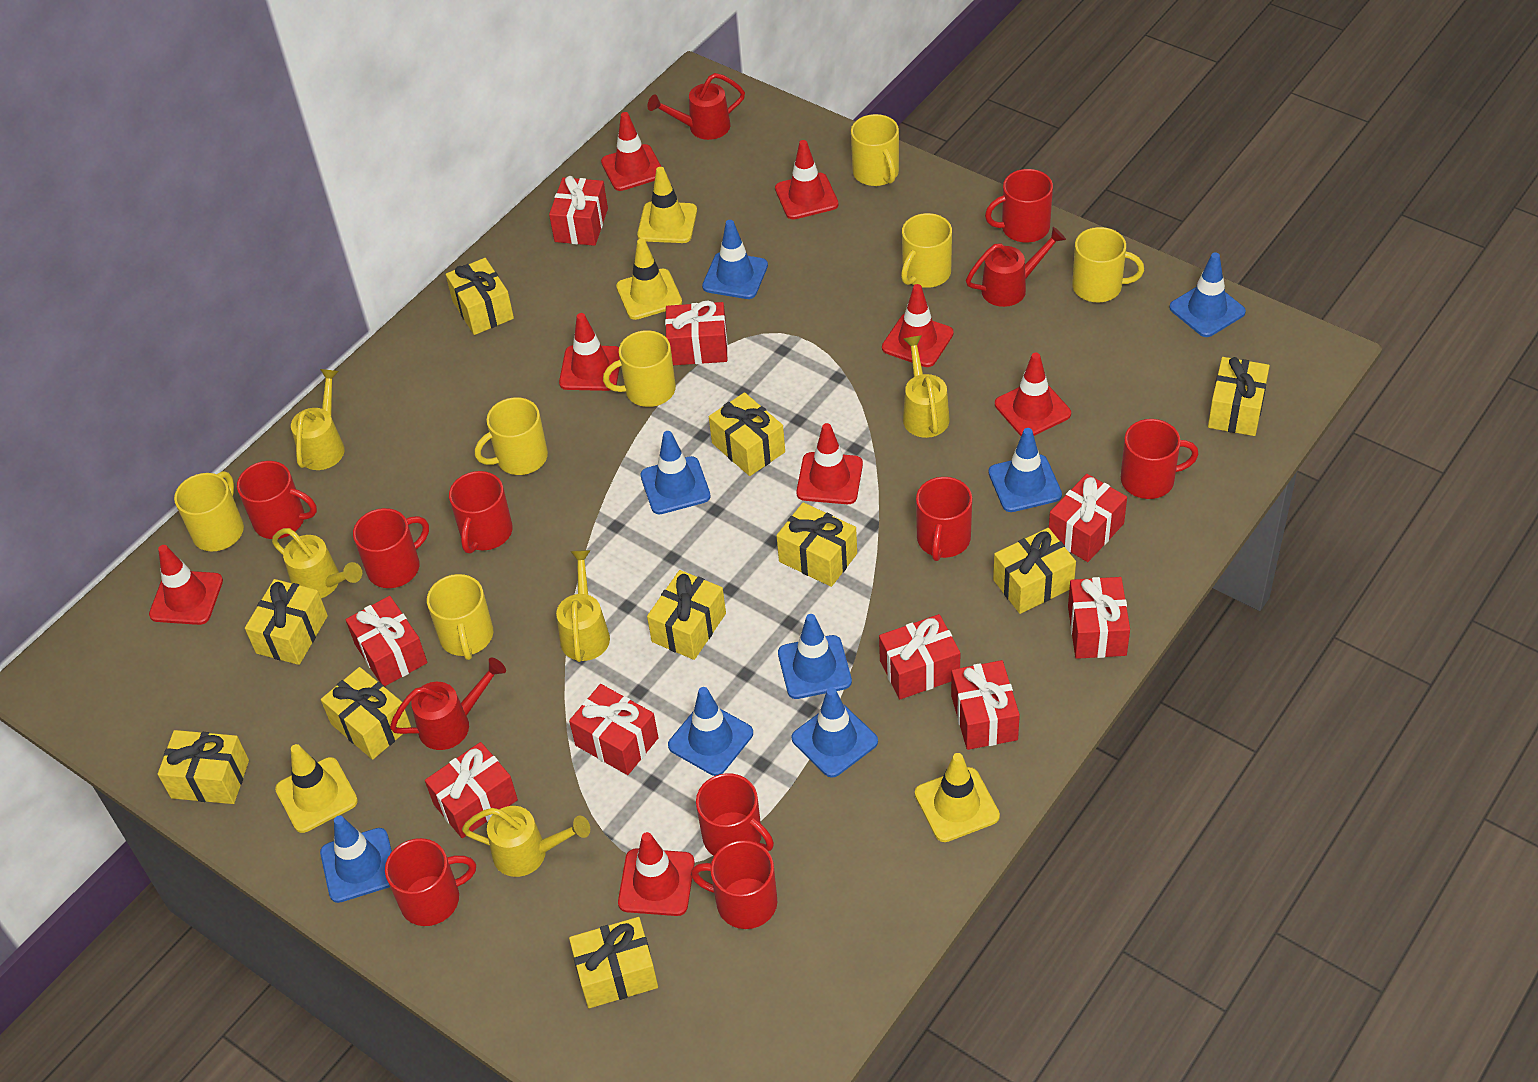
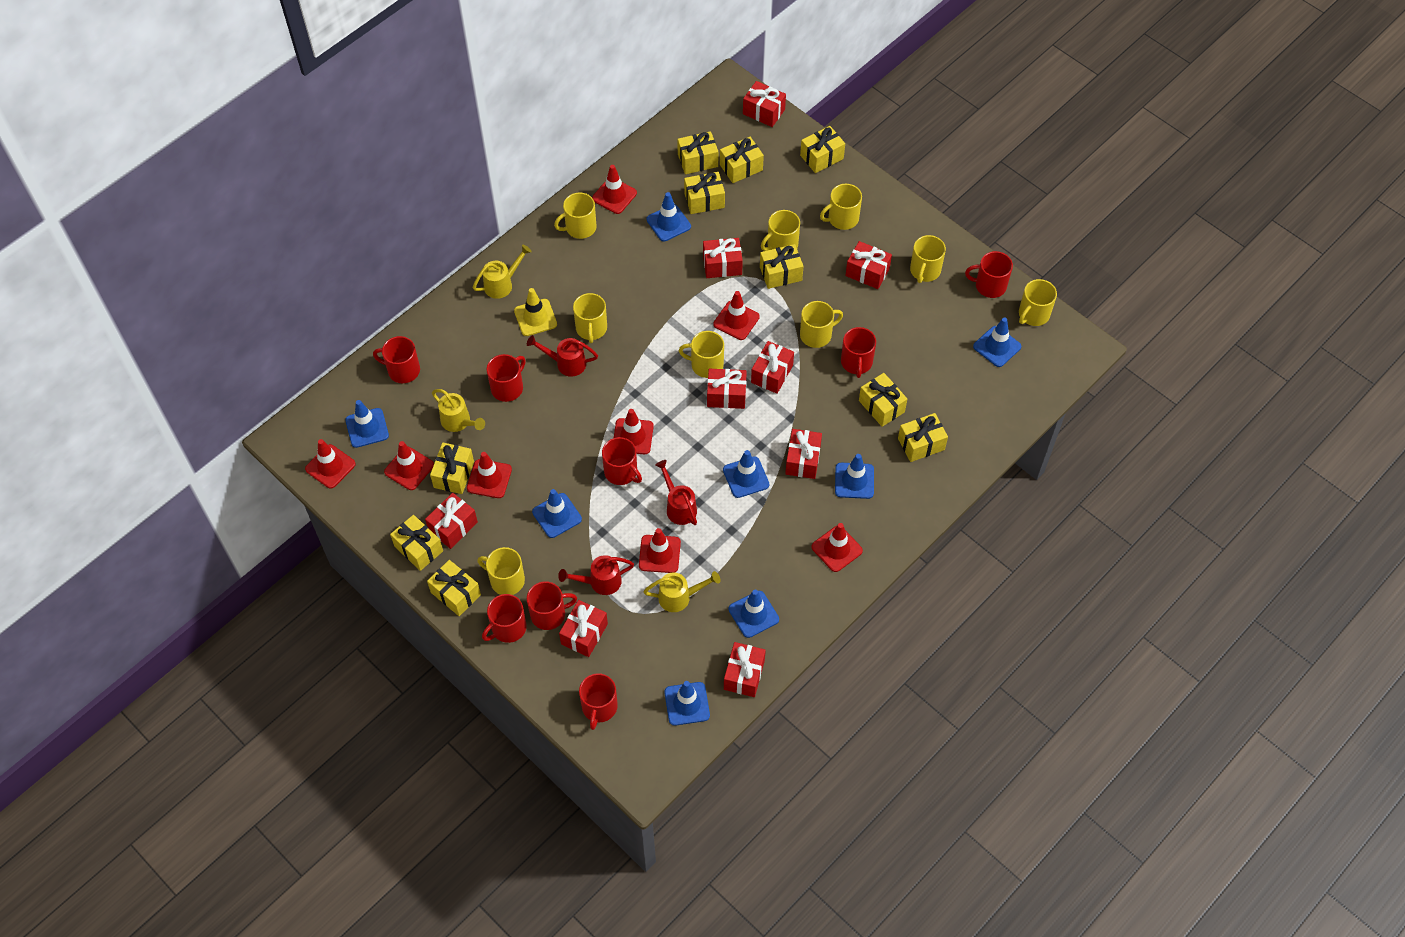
red mug: [237,461,317,539] [353,508,429,588] [385,838,476,926] [449,471,513,554] [691,840,777,929] [696,773,774,856] [916,477,972,561] [985,169,1053,243] [1121,419,1199,499] = 9 -> [373,336,420,383] [482,594,527,643] [486,354,526,402] [527,581,577,630] [579,673,618,730] [602,437,642,485] [841,327,876,378] [965,251,1013,298] = 8
yellow mug: [174,471,244,551] [427,574,493,660] [475,397,548,475] [603,330,676,407] [851,114,899,186] [901,213,952,288] [1072,227,1144,302] = 7 -> [477,547,525,595] [554,192,596,239] [573,293,607,343] [679,331,724,378] [761,210,800,251] [800,301,843,348] [820,184,862,230] [910,235,946,283] [1019,279,1057,326] = 9
yellow traffic cone: [275,744,358,833] [616,238,682,320] [637,167,697,243] [915,753,1000,842] = 4 -> [514,288,557,336] = 1
yellow watering can: [272,528,362,598] [291,369,345,470] [462,806,590,877] [556,550,610,662] [903,335,950,438] = 5 -> [432,389,485,432] [473,244,532,299] [643,571,720,612] = 3

